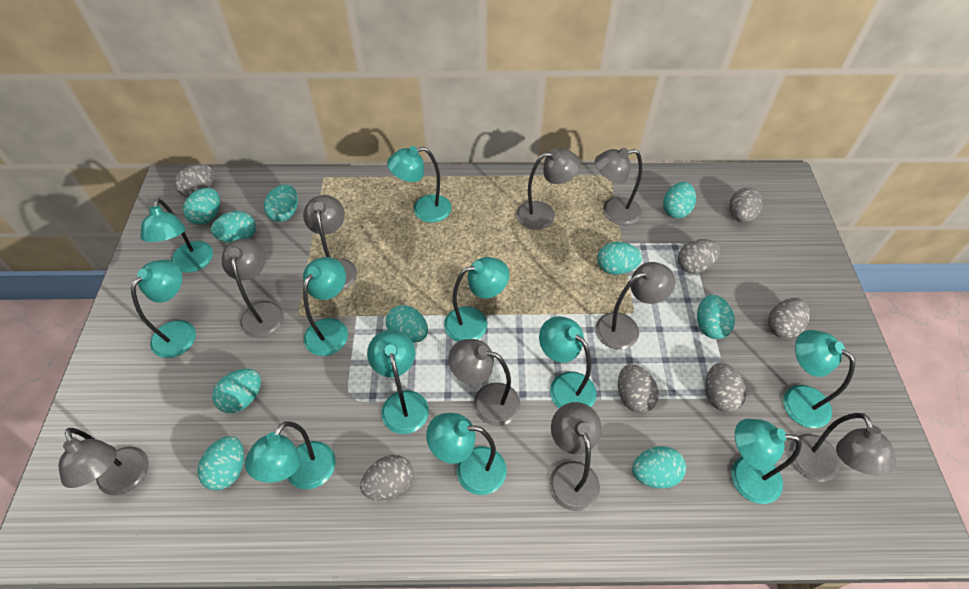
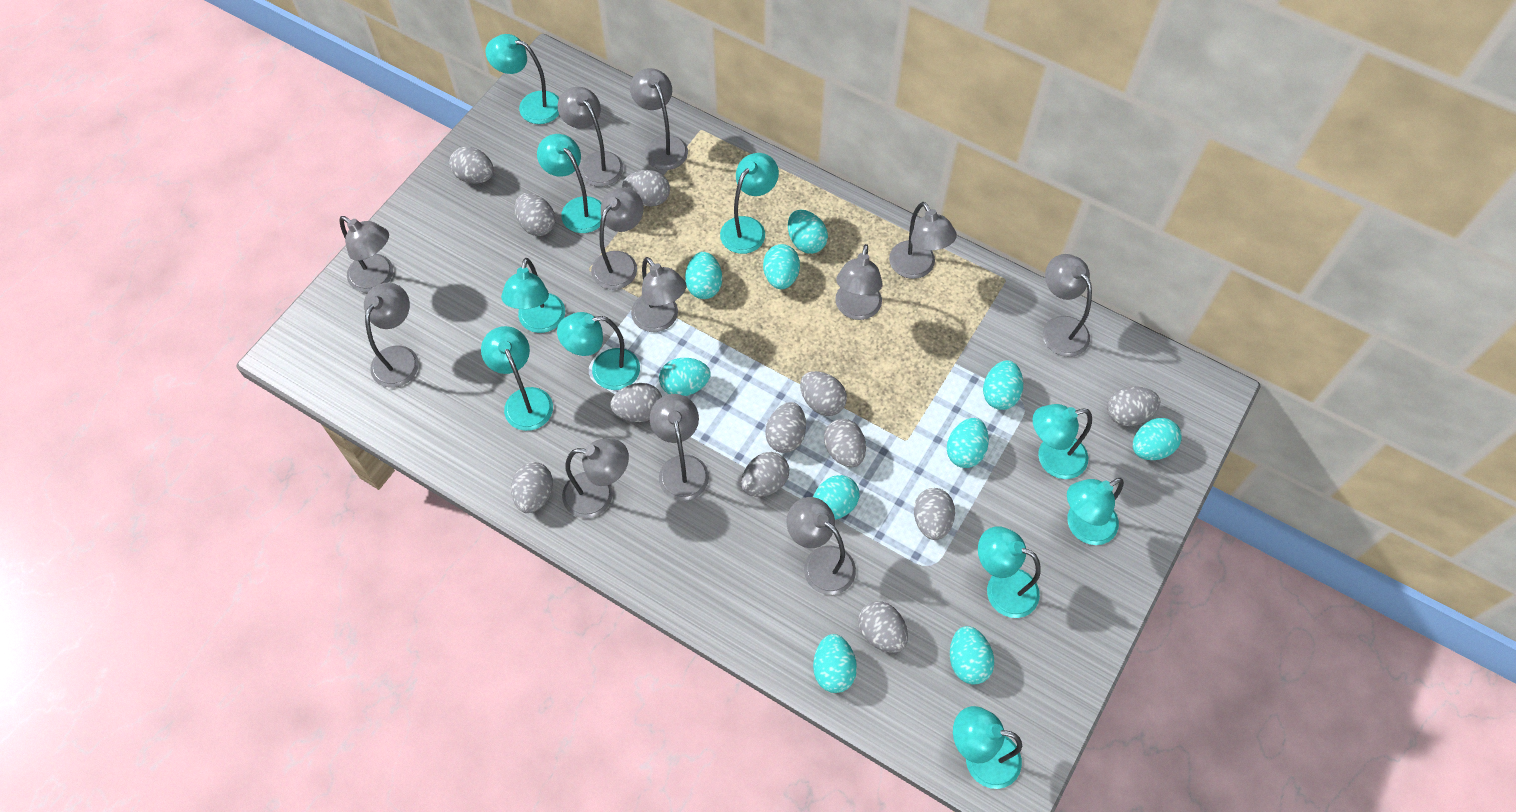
grey egg: [174,164,214,197] [360,455,414,501] [618,364,659,413] [678,239,720,274] [705,363,746,412] [730,187,763,223] [768,298,810,339] = 7 -> [449,146,494,184] [511,462,553,513] [515,193,555,236] [610,383,662,422] [622,170,670,207] [741,452,789,497] [765,402,806,453] [800,371,847,416] [824,419,866,467] [858,601,908,653] [914,488,955,540] [1107,386,1160,426] = 12
grey lamp: [59,428,149,495] [221,238,284,338] [303,195,357,291] [448,339,521,426] [516,148,581,230] [549,402,602,511] [595,148,642,225] [595,262,675,350] [789,413,896,482] = 9 -> [339,216,393,292] [364,283,419,388] [558,87,623,187] [562,439,629,518] [591,188,644,290] [630,68,688,170] [631,257,686,332] [650,394,709,501] [787,497,856,595] [835,244,882,320] [889,202,957,279] [1043,254,1092,357] = 12
turquoise lamp: [131,260,196,358] [140,198,213,273] [245,421,336,489] [303,257,348,356] [367,330,429,434] [387,146,452,223] [426,413,507,495] [444,257,509,342] [539,316,596,408] [731,419,802,504] [783,330,855,428] = 11 -> [481,326,553,431] [485,34,559,124] [501,258,565,333] [537,134,602,233] [557,312,640,390] [720,153,779,254] [953,706,1022,789] [978,526,1041,618] [1033,404,1092,479] [1067,478,1124,545] = 10

